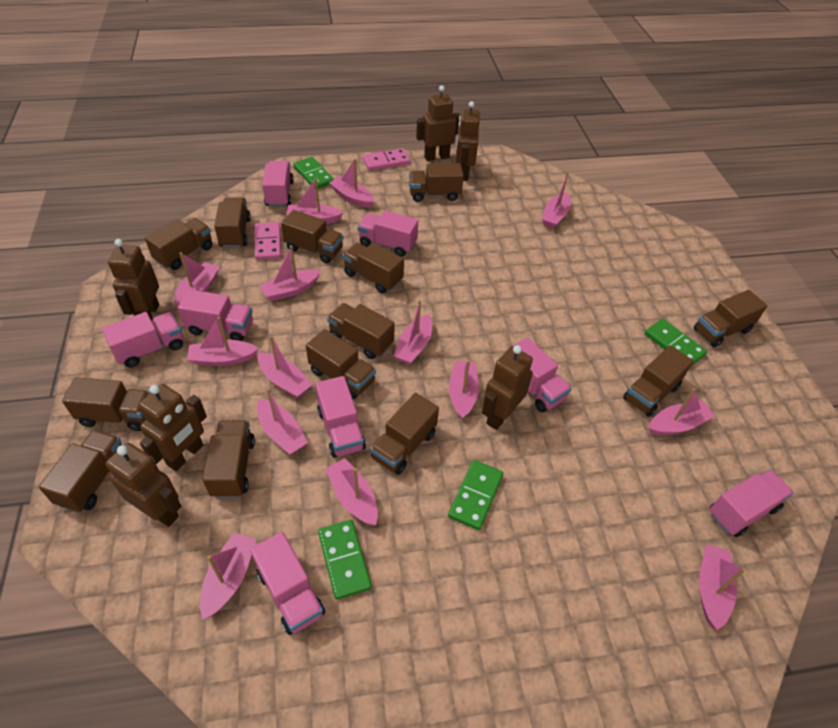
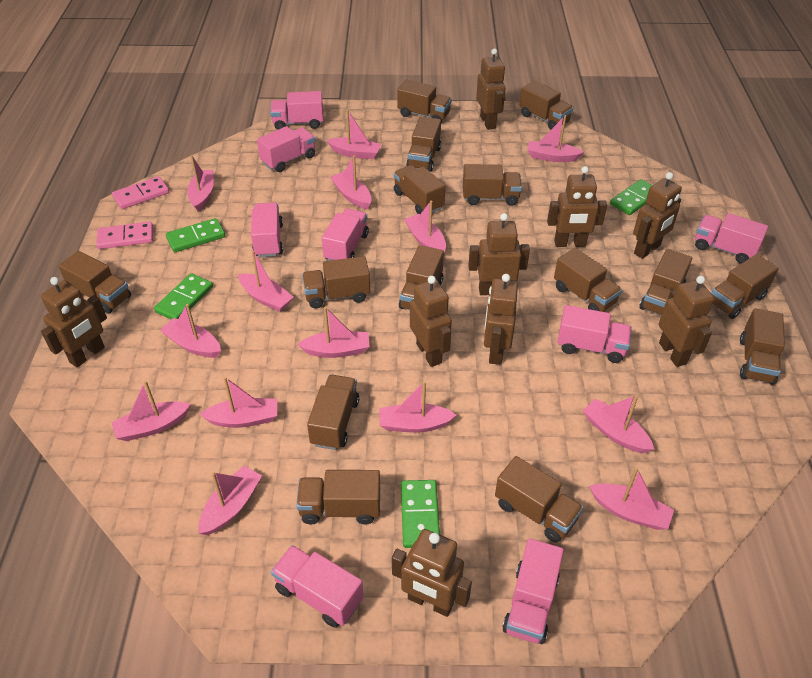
brown robot: [105,443,181,527] [108,239,159,321] [138,384,207,471] [416,85,460,161] [456,101,480,181] [482,345,533,430] = 6 -> [41,277,107,368] [392,529,472,617] [410,276,452,367] [468,213,530,295] [476,49,506,130] [484,274,518,365] [547,166,607,247] [633,172,682,259] [659,276,714,367] = 9
brown truck: [39,430,122,513] [62,377,150,431] [145,218,213,270] [202,420,255,498] [214,197,251,248] [281,210,344,264] [306,329,376,399] [327,303,395,359] [343,243,404,293] [370,393,439,475] [409,163,464,202] [623,346,693,417] [694,290,767,348] = 13 -> [58,251,131,314] [296,470,380,525] [302,256,370,308] [307,375,359,450] [394,165,445,214] [397,79,452,122] [399,245,444,310] [406,117,441,172] [463,164,522,206] [495,456,583,542] [520,80,573,130] [554,248,622,312] [640,249,692,315] [712,254,779,319] [740,308,785,385] = 15

